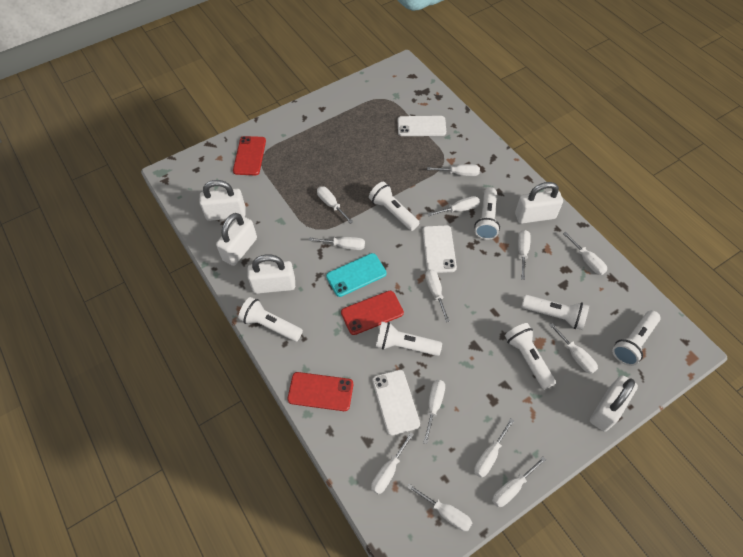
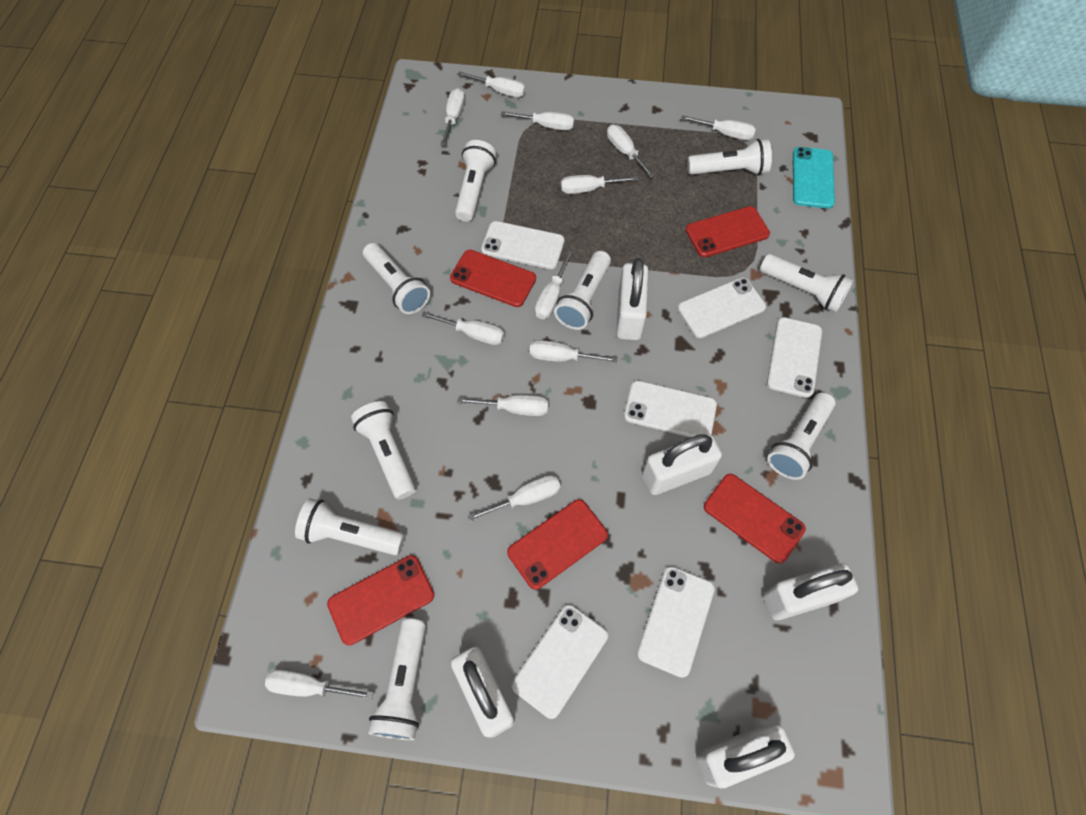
red phone: [233,136,266,175] [287,372,353,411] [341,291,404,335] = 3 -> [327,555,434,645] [450,250,536,307] [507,499,608,590] [686,206,770,257] [704,474,806,564] = 5
white flashlight: [238,297,303,342] [369,182,420,231] [376,322,442,356] [474,187,500,240] [505,323,556,390] [522,295,589,330] [612,310,661,366] = 7 -> [295,498,405,555] [351,401,416,500] [363,243,430,314] [368,618,426,740] [455,140,496,222] [554,251,611,330] [687,139,772,175] [760,254,854,313] [767,392,835,480] = 9
white phone: [372,370,420,436] [398,116,446,136] [422,225,457,273] = 3 -> [481,221,565,269] [512,605,608,719] [624,381,717,437] [637,566,715,678] [678,277,766,338] [767,317,822,398] = 6
white screwdriver: [309,237,365,250] [317,186,353,224] [371,432,414,494] [407,484,472,531] [423,380,445,444] [425,269,450,322] [427,164,480,176] [427,196,480,216] [474,418,514,478] [492,457,546,507] [518,230,531,280] [549,323,598,374] [563,232,607,275] = 13 -> [265,670,374,700] [422,312,504,345] [441,88,465,146] [457,71,526,97] [457,395,548,416] [468,475,561,521] [501,111,574,130] [529,340,618,362] [535,251,573,319] [561,175,638,194] [607,125,655,178] [681,115,756,140] = 12

